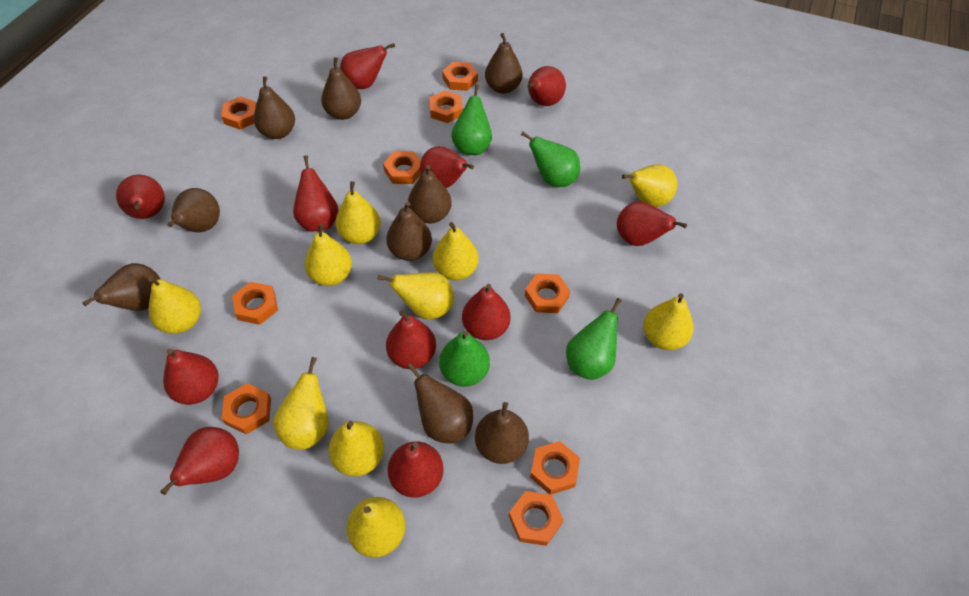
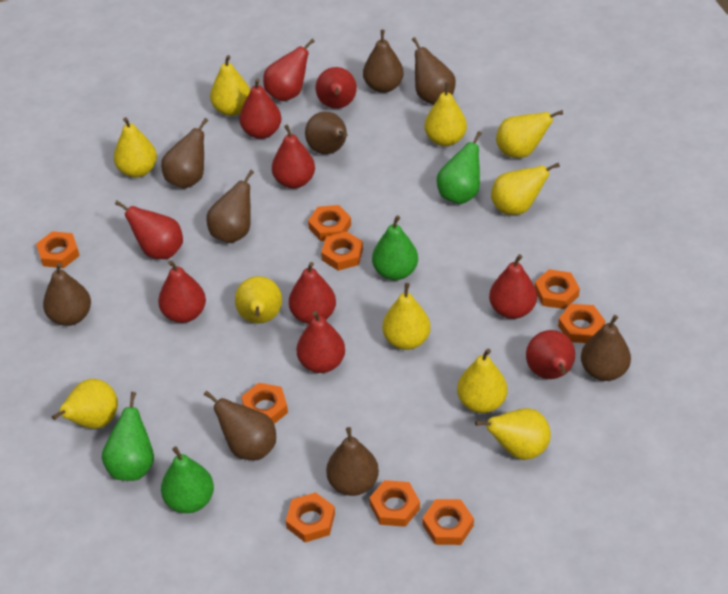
red pear: [116,175,165,219] [160,427,239,495] [163,349,219,405] [293,155,338,232] [340,43,395,89] [386,310,436,369] [388,441,444,498] [420,146,474,188] [462,284,511,340] [528,66,566,106] [617,202,687,246] = 11 -> [115,201,183,259] [158,260,206,323] [239,78,281,139] [263,39,315,101] [272,125,315,189] [289,262,336,324] [296,311,345,373] [316,67,357,109] [489,254,537,319] [526,330,575,379] = 10

